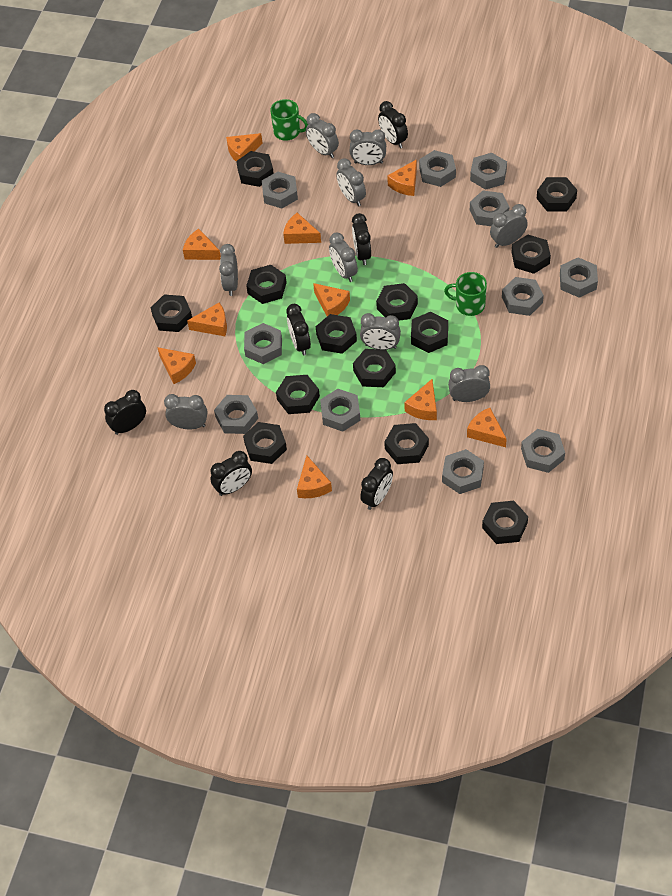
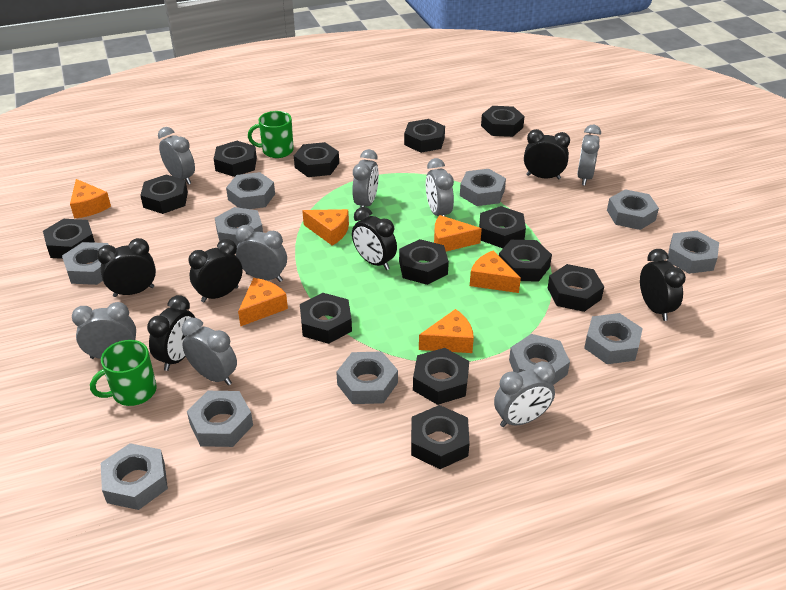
grey clock: [164,394,207,429] [219,244,238,296] [306,113,339,158] [329,232,358,282] [336,158,366,207] [350,130,386,165] [360,313,401,350] [448,365,490,402] [490,204,528,248] = 9 -> [72,302,136,359] [158,127,195,185] [182,318,237,385] [236,225,287,282] [352,149,379,208] [426,158,454,216] [494,361,555,427] [577,125,601,186] = 8
orange cheese: [157,347,196,384] [183,229,221,260] [187,303,227,336] [226,133,262,161] [283,213,321,244] [297,456,332,498] [313,283,350,316] [387,159,417,196] [404,379,437,420] [467,408,507,447] = 10 -> [70,179,111,219] [238,278,288,326] [302,209,349,246] [419,309,474,353] [434,215,482,252] [470,250,521,293] = 6

